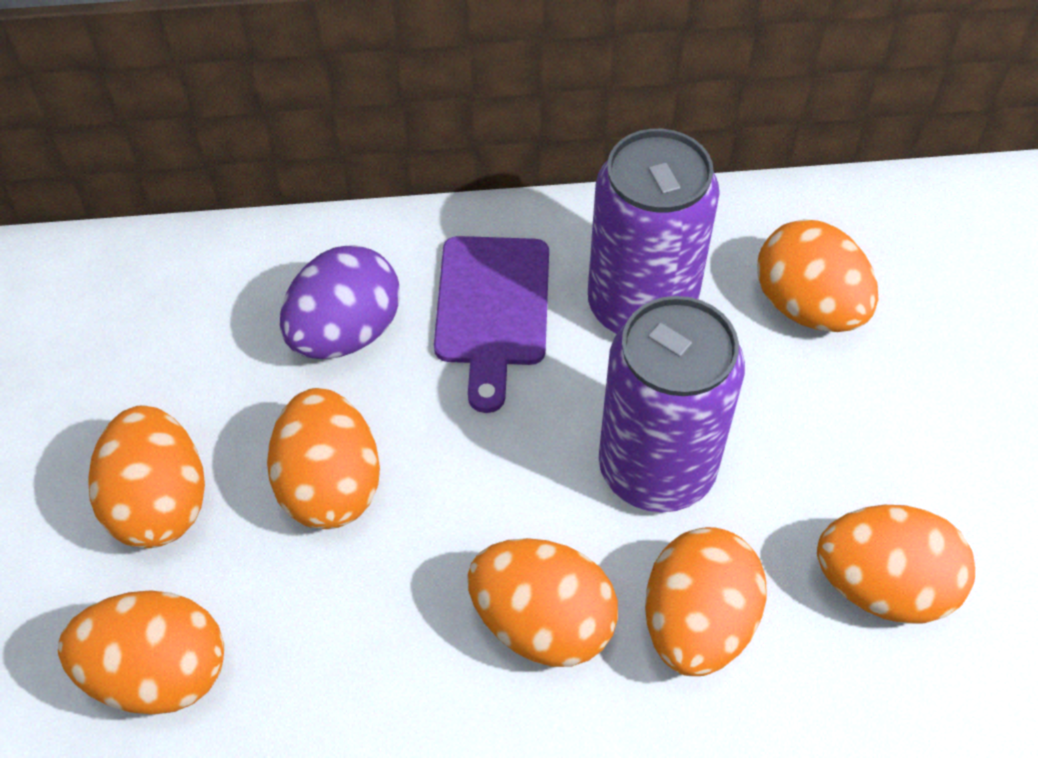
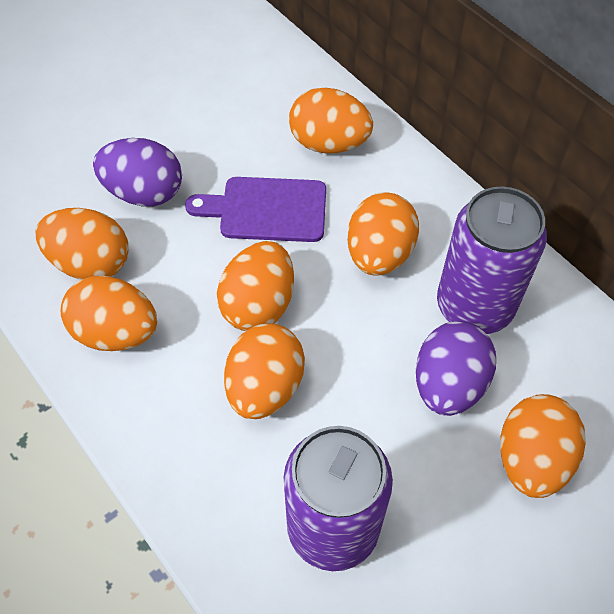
purple egg: [280,245,400,359] = 1 -> [93,138,182,207] [416,321,496,416] = 2

